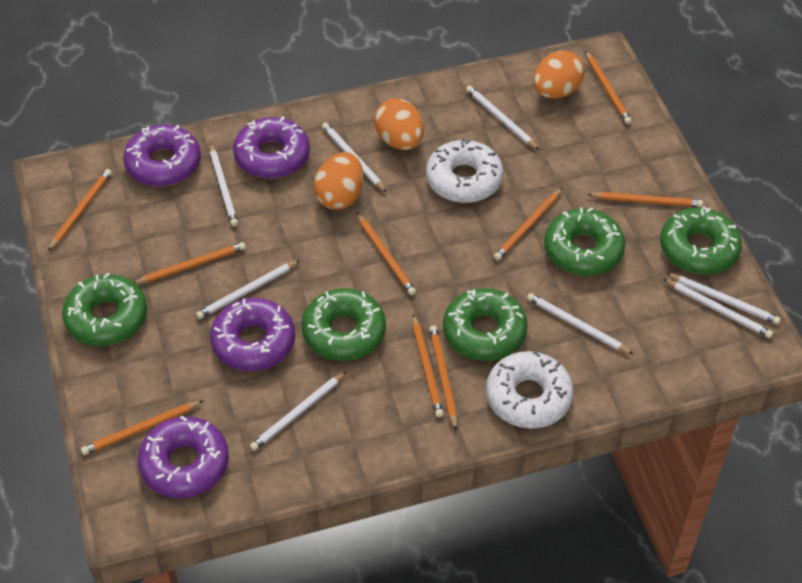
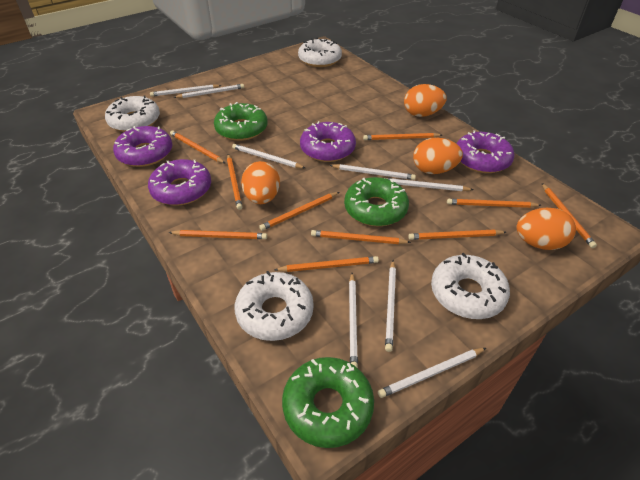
green donut: [62,273,147,346] [302,288,386,361] [443,288,527,361] [544,207,625,276] [660,206,742,275] = 5 -> [214,102,268,141] [282,357,374,448] [344,177,409,226] = 3
orange egg: [314,152,363,210] [374,98,424,150] [533,50,585,99] = 3 -> [241,161,280,204] [404,84,447,117] [413,138,463,174] [516,208,576,250] = 4
orange pencil: [48,169,112,251] [81,401,203,455] [134,242,246,284] [357,213,416,295] [413,314,444,417] [429,325,457,431] [494,188,562,260] [585,50,632,124] [587,192,703,207] = 9 -> [168,230,267,239] [170,131,225,163] [227,154,242,210] [259,192,339,231] [274,256,379,272] [311,230,411,244] [363,133,442,140] [408,230,506,240] [447,199,541,208] [542,183,597,248] = 10
white donut: [426,138,503,203] [486,351,574,428] = 2 -> [105,95,160,132] [235,271,314,341] [298,38,342,67] [431,253,510,319] = 4

